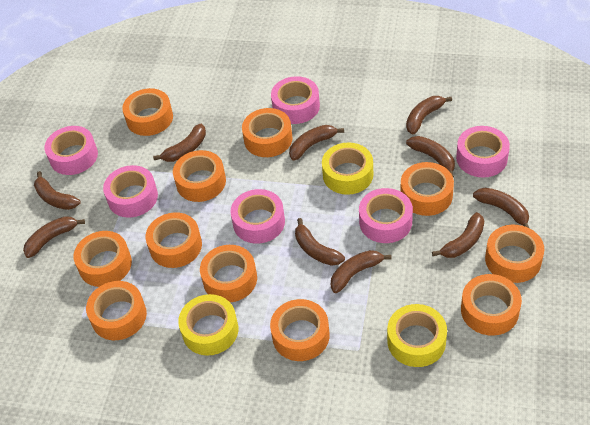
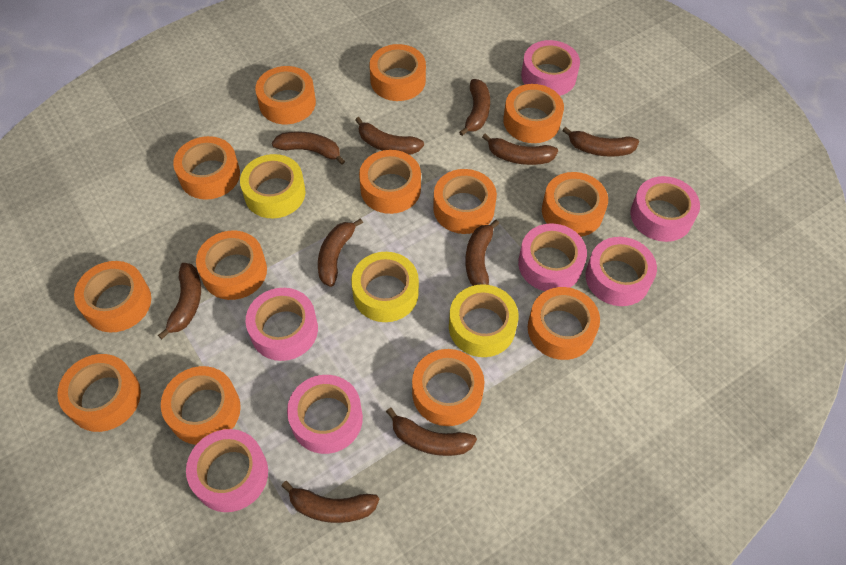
orange tape: [74,231,132,287] [86,281,147,340] [122,88,173,136] [146,212,202,268] [173,150,226,202] [200,245,257,302] [242,108,292,157] [270,299,330,361] [401,162,454,216] [461,274,522,336] [485,225,544,283] = 11 -> [57,354,141,432] [74,261,151,332] [161,366,241,445] [173,136,240,200] [196,231,267,300] [255,66,316,124] [359,150,421,214] [370,44,426,101] [412,349,485,426] [433,169,497,234] [503,84,564,143] [528,287,600,360] [542,172,608,237] = 13
pink tape: [45,126,98,175] [103,165,158,218] [230,189,285,244] [271,76,320,124] [359,188,413,243] [456,126,510,178] = 6 -> [186,429,268,512] [246,288,318,361] [287,375,363,454] [518,223,587,291] [521,40,580,96] [585,237,657,306] [631,176,700,242] = 7

